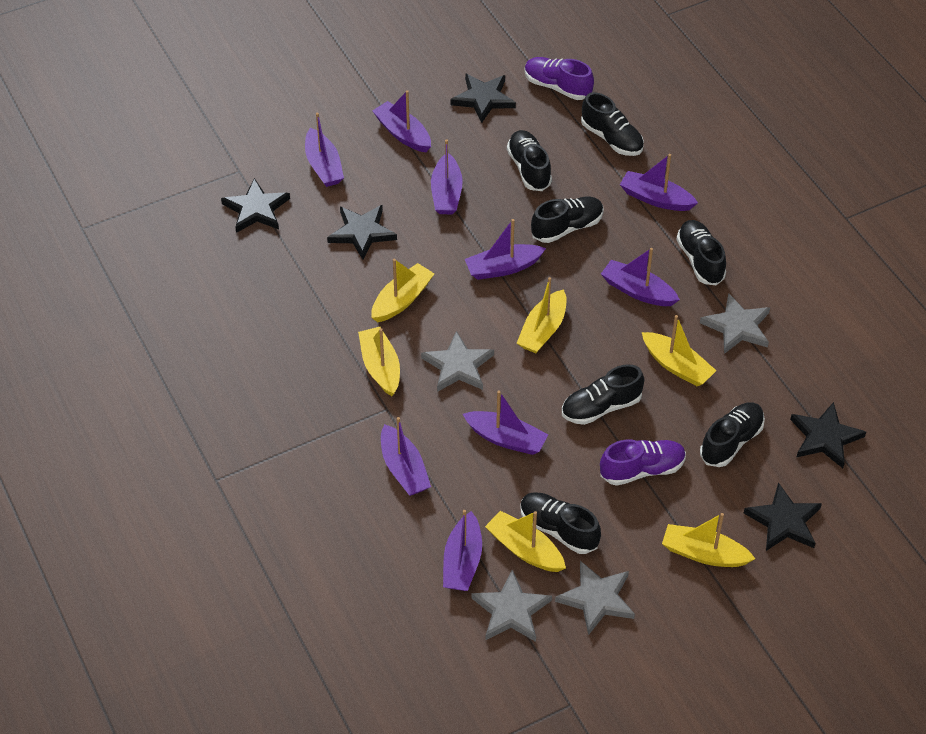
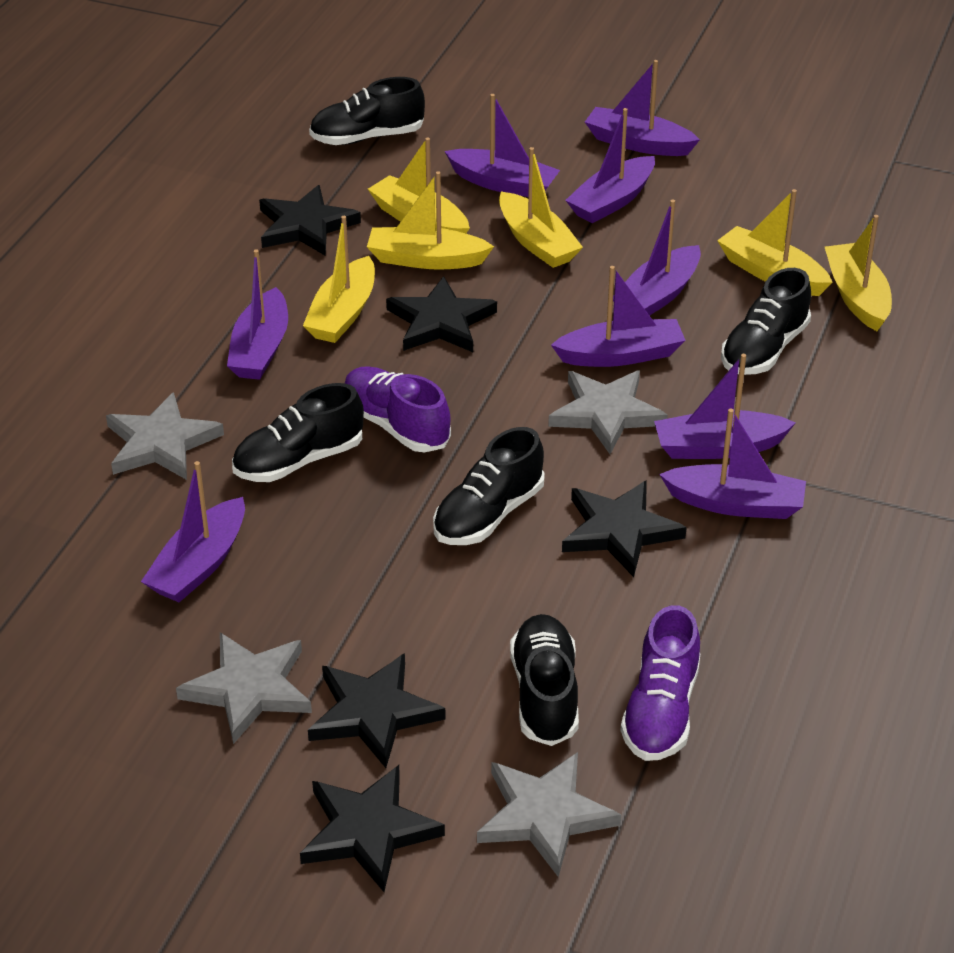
black shoe: [507,130,552,191] [520,492,601,554] [531,197,604,243] [562,364,644,425] [581,92,644,156] [676,220,726,285] [700,402,765,467] = 7 -> [232,383,364,482] [309,77,425,145] [433,427,545,545] [510,614,579,746] [721,268,811,375] = 5

